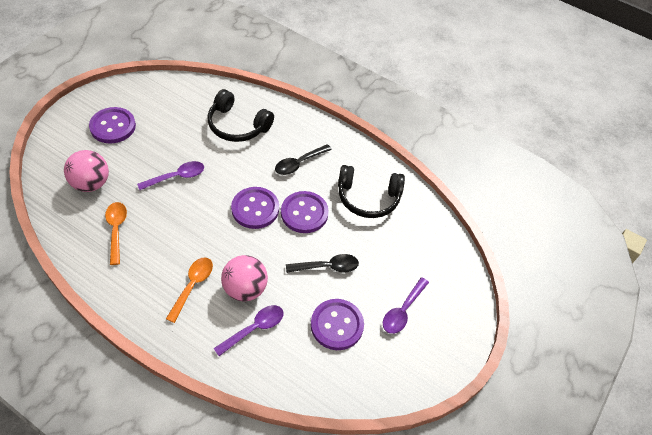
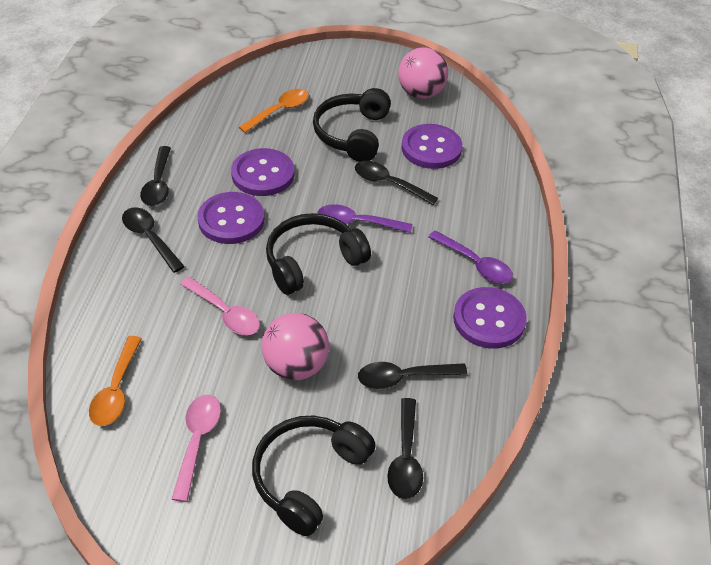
black headphones: [208,89,274,142] [338,165,405,218] = 2 -> [252,415,376,536] [266,213,371,295] [313,88,391,162] = 3
black spoon: [275,144,332,175] [286,254,359,273] = 2 -> [122,208,185,273] [140,146,171,206] [355,161,438,205] [358,362,467,389] [387,398,423,499] = 5
pink spoon: none = 0 -> [172,395,221,502] [180,277,260,335] = 2
purple spoon: [137,161,204,190] [213,305,283,356] [383,277,429,334] = 3 -> [317,204,412,233] [428,230,513,284] = 2

